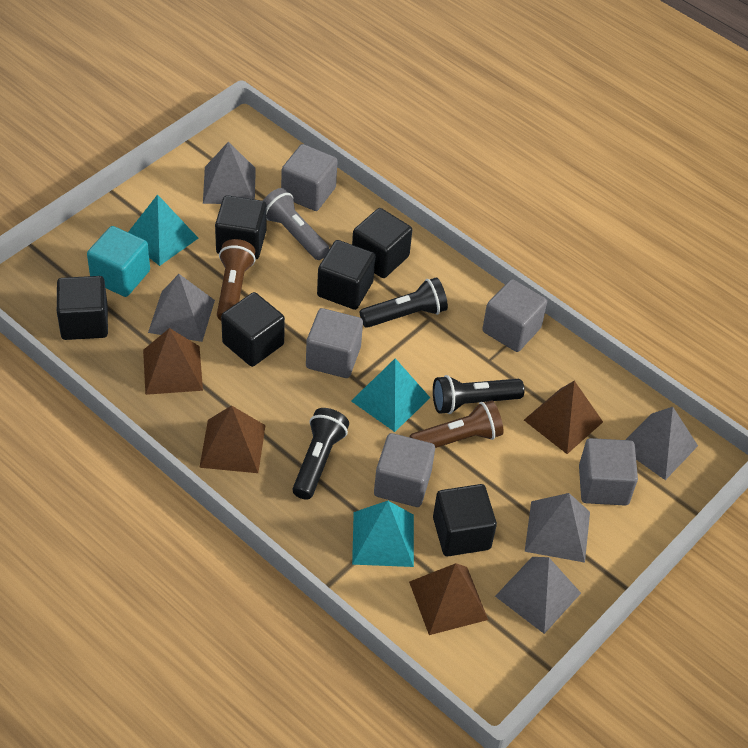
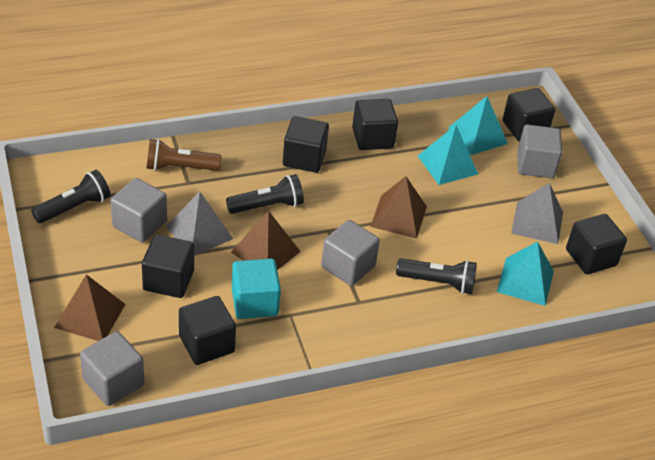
brown flashlight: [217,239,256,321] [410,400,503,448] = 2 -> [146,139,221,171] = 1
brown pyramid: [143,328,203,395] [199,405,266,473] [409,563,488,635] [524,381,603,454] = 4 -> [54,274,126,341] [231,211,301,270] [370,176,427,239] = 3
grey cube: [281,144,337,211] [306,308,363,378] [374,433,435,507] [482,279,547,352] [579,438,638,505] = 5 -> [80,331,144,406] [111,178,167,243] [321,220,380,286] [517,124,562,178] = 4
grey flashlight: [263,188,330,260] = 1 -> none = 0
grey pyramid: [148,274,215,342] [203,142,256,204] [495,557,581,634] [525,493,590,563] [626,407,698,480] = 5 -> [166,191,233,256] [511,183,563,244] = 2

